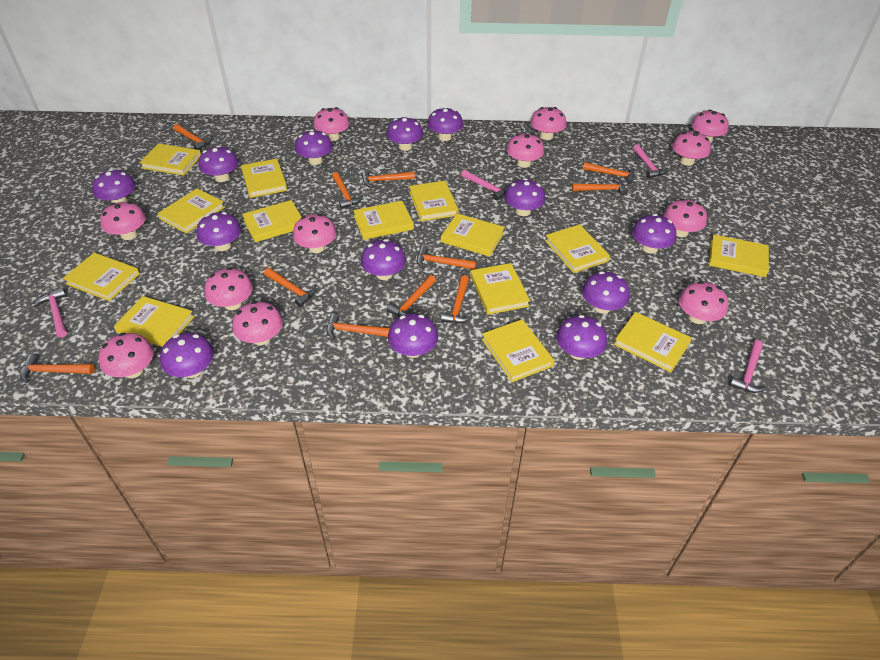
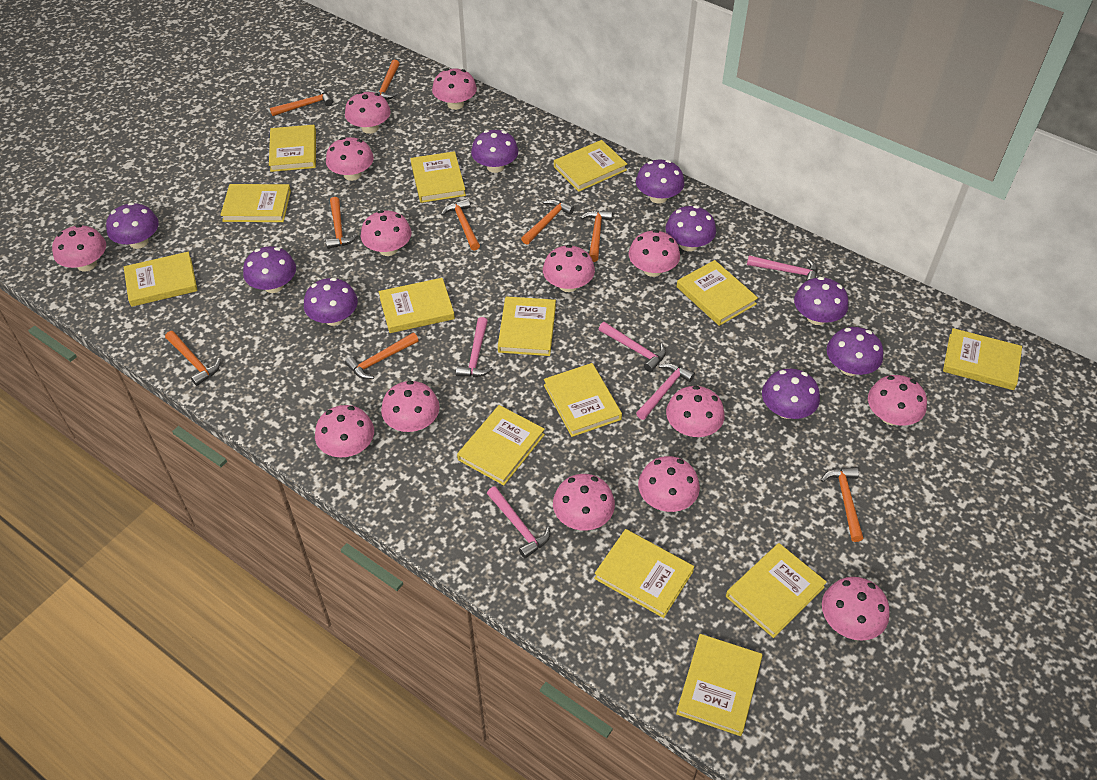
orange hammer: [20,354,94,383] [173,124,212,150] [264,268,316,307] [326,313,390,340] [332,172,363,209] [361,170,415,188] [387,275,436,317] [417,246,476,269] [441,275,472,323] [572,178,627,196] [583,162,635,184] = 11 -> [165,331,221,386] [270,88,333,116] [326,197,358,249] [345,333,419,379] [369,60,400,100] [441,199,480,250] [521,199,574,245] [580,210,612,262] [821,467,863,542] = 9
pink hammer: [34,288,67,338] [461,170,508,200] [633,144,668,178] [729,340,766,393] = 4 -> [456,317,492,377] [487,486,550,558] [599,322,666,372] [636,363,695,420] [747,255,817,282] = 5
pink mushroom: [99,333,154,378] [100,202,146,240] [205,268,253,310] [232,301,283,345] [293,214,337,253] [313,107,350,141] [507,133,544,168] [531,107,567,140] [663,199,707,237] [672,131,711,166] [679,281,728,324] [691,110,729,143] = 12 -> [52,225,106,271] [315,405,374,457] [326,137,374,181] [345,92,391,134] [361,210,412,256] [381,381,440,432] [432,68,477,110] [543,245,595,292] [553,474,615,530] [629,230,680,277] [638,456,700,512] [666,386,725,437] [822,577,890,641] [868,375,927,425] = 14
purple mushroom: [92,169,135,203] [160,333,214,378] [197,212,241,251] [199,146,239,182] [295,129,333,165] [361,239,406,280] [387,116,423,151] [388,314,438,358] [427,107,463,141] [505,178,545,216] [556,315,607,360] [582,271,630,314] [632,214,676,254] = 13 -> [106,202,159,249] [243,246,296,293] [304,278,358,326] [471,130,518,173] [636,160,684,204] [665,206,716,251] [762,369,820,419] [794,277,848,325] [827,327,883,376] = 9

